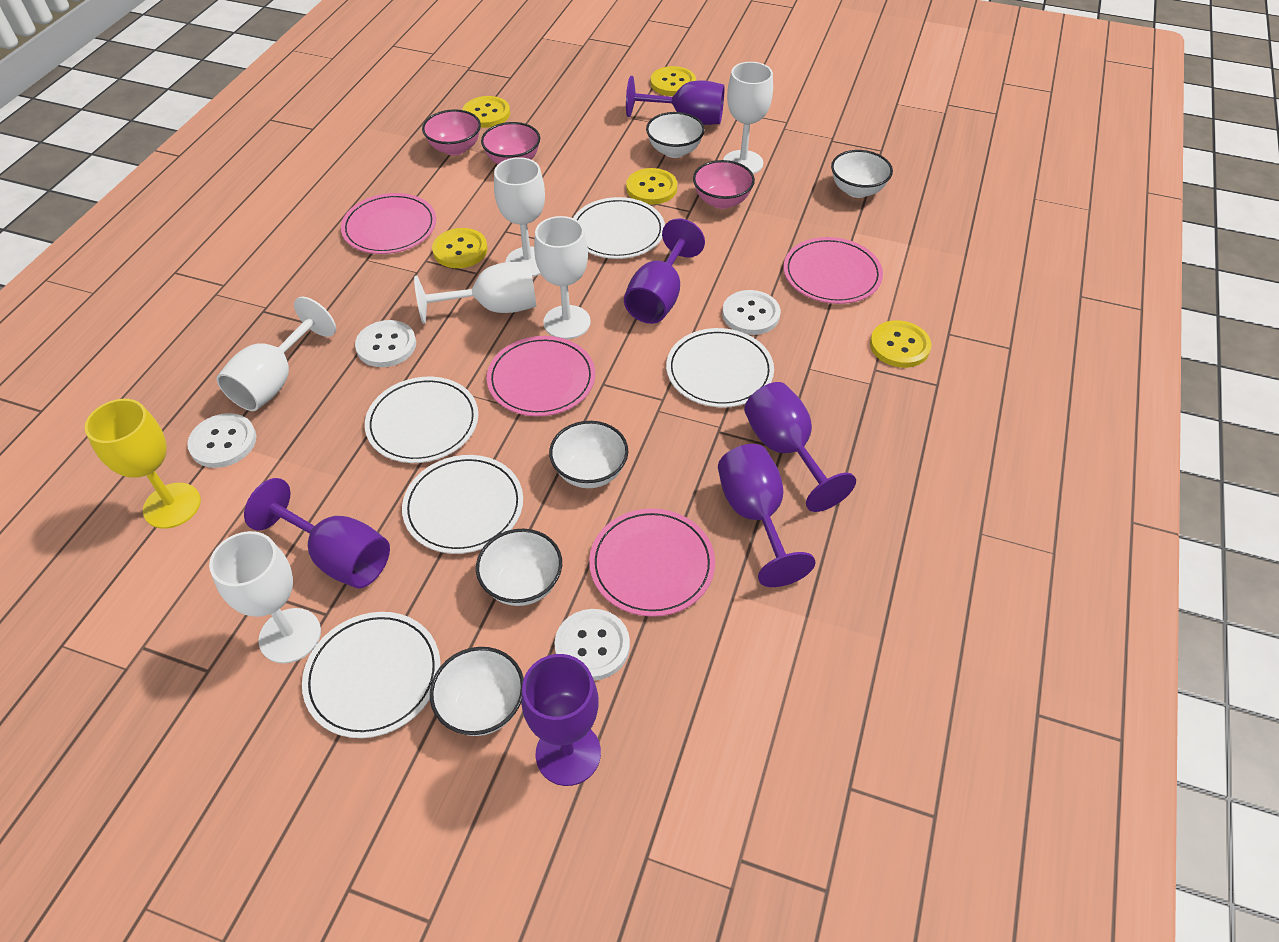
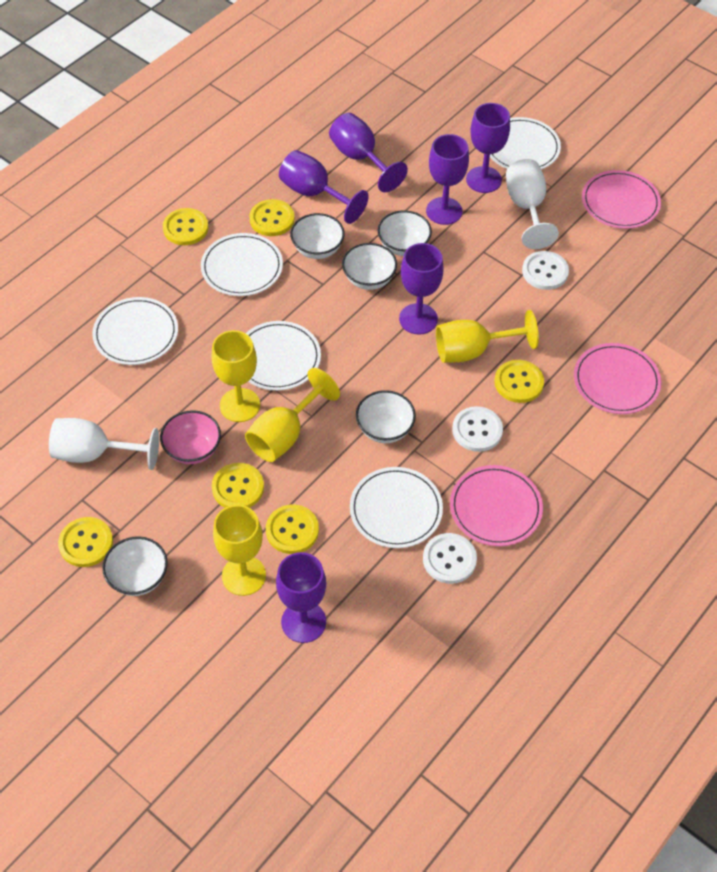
pink bowl: [422,109,481,155] [481,122,540,164] [693,160,755,209] = 3 -> [160,410,221,464] = 1
pink plate: [341,193,436,254] [487,336,595,416] [589,508,715,617] [784,237,883,304] = 4 -> [450,465,543,546] [574,343,661,414] [582,170,661,229] = 3
white button: [187,413,257,468] [355,320,416,367] [554,609,630,681] [722,290,780,335] = 4 -> [423,533,477,584] [452,406,503,452] [522,251,569,290] = 3
white goblet: [209,531,321,663] [216,297,336,411] [414,262,536,324] [494,157,545,277] [534,216,591,339] [723,62,773,174] = 6 -> [49,418,159,470] [506,159,559,249] = 2
yellow button: [432,228,488,268] [462,96,510,128] [626,168,677,205] [651,66,696,96] [870,320,932,368] = 5 -> [58,517,113,567] [163,208,208,245] [212,463,264,508] [249,199,295,236] [266,505,319,554] [494,360,544,403] = 6
yellow goblet: [85,399,201,529] = 1 -> [212,330,260,422] [213,505,266,596] [245,368,340,462] [436,310,539,363] = 4

